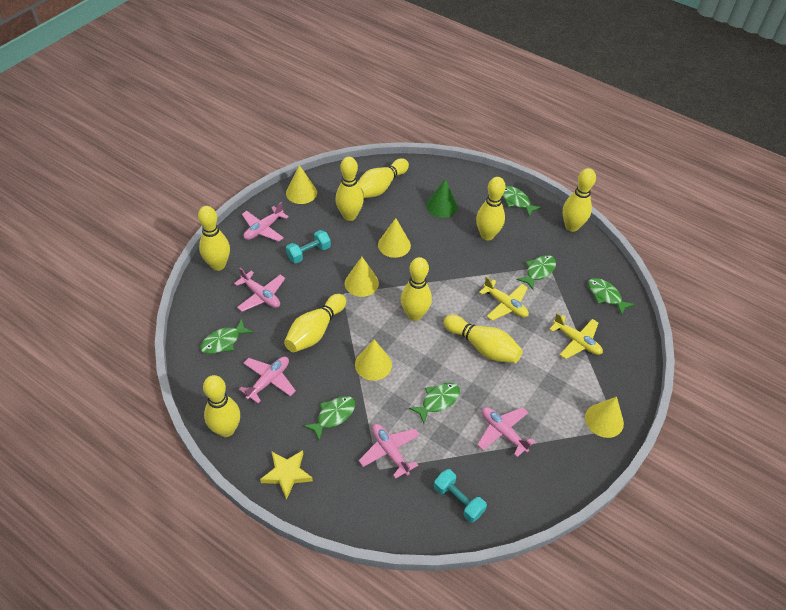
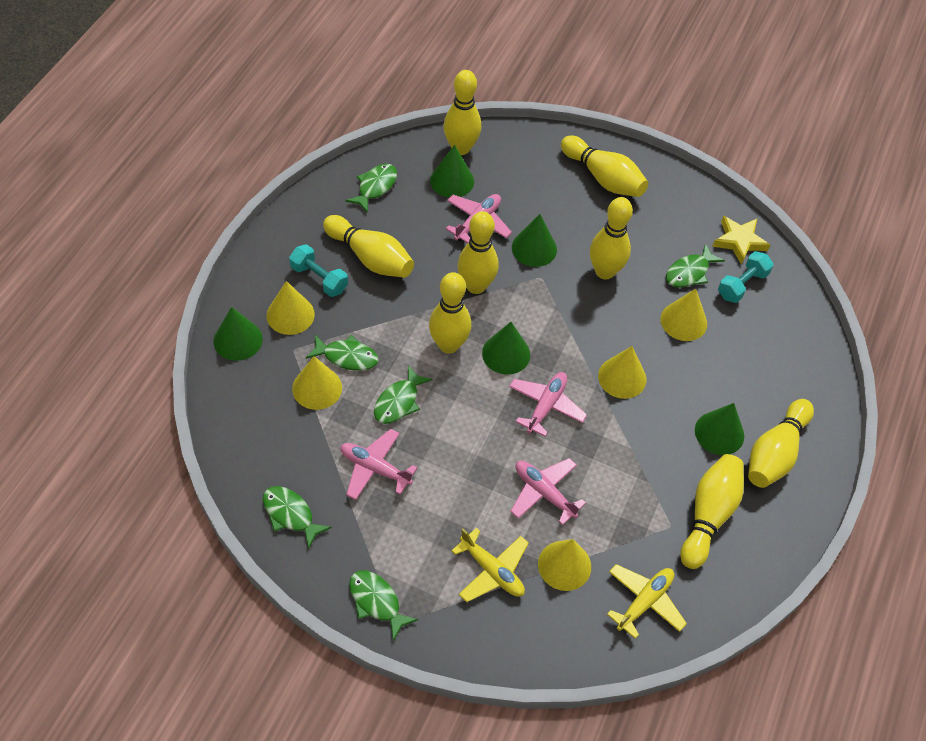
green cone: [426,179,458,218] = 1 -> [214,307,263,361] [430,145,474,198] [482,322,530,375] [512,214,557,267] [695,403,744,455] = 5
pink plane: [234,268,285,312] [239,357,296,403] [242,202,289,242] [359,424,420,479] [477,407,535,457] = 5 -> [340,429,418,500] [446,194,512,243] [509,372,587,437] [510,458,586,525] = 4
yellow bowling pin: [198,206,230,271] [203,375,240,437] [284,294,346,352] [335,157,364,221] [358,158,409,198] [401,257,432,321] [443,315,523,363] [476,177,506,240] [563,168,596,232] = 9 -> [323,215,414,278] [429,272,471,354] [443,70,481,155] [458,211,499,294] [561,135,648,197] [590,197,633,280] [680,454,744,569] [748,399,814,488] = 8

